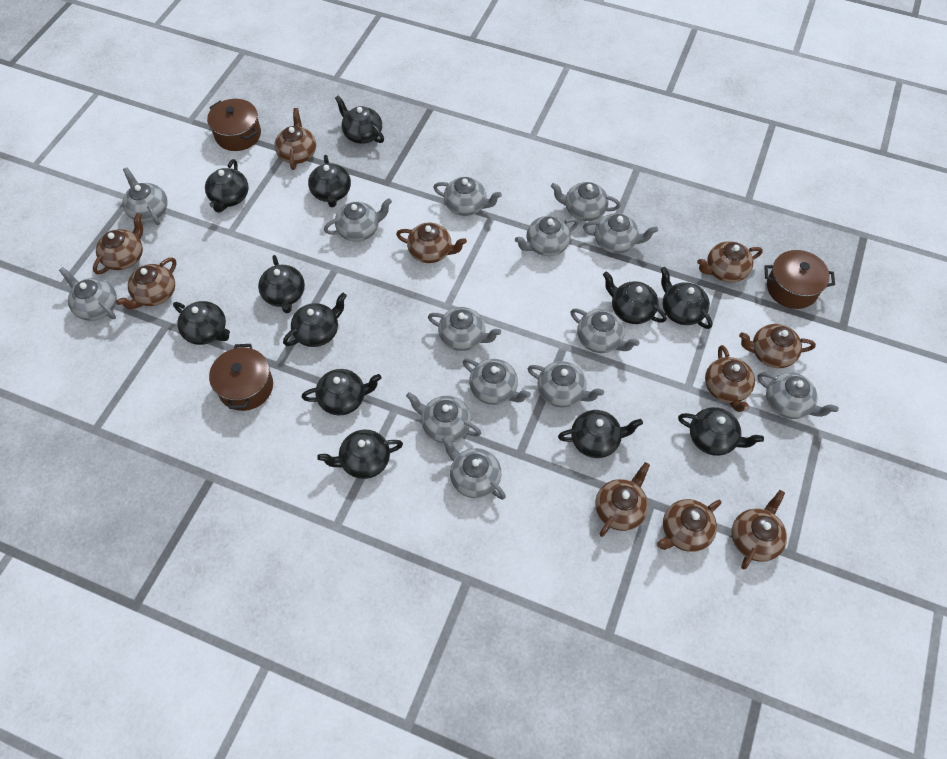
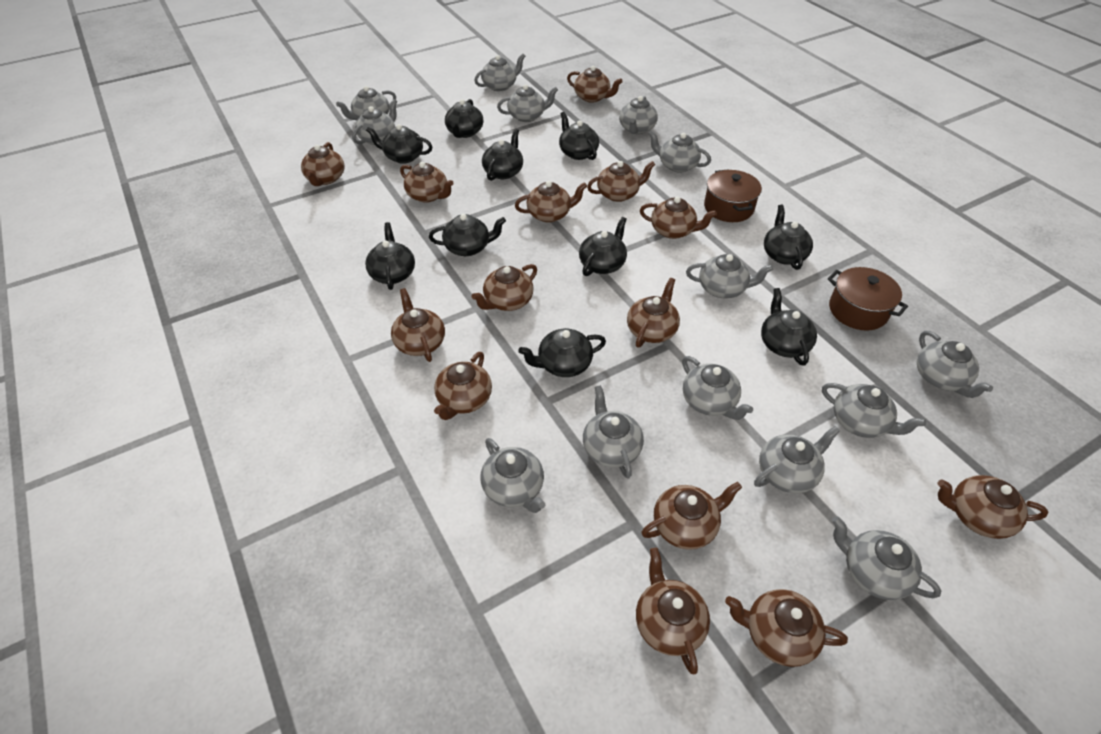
black teapot: [173,301,230,345] [205,159,249,213] [258,255,305,313] [283,293,347,347] [302,369,381,416] [308,155,351,207] [317,429,403,479] [335,96,384,144] [558,410,643,458] [603,271,667,324] [661,267,712,329] [678,407,764,456] = 12 -> [365,222,415,290] [366,124,432,164] [429,214,506,256] [445,99,484,138] [482,129,523,181] [518,328,606,377] [559,112,599,160] [579,217,627,276] [761,288,817,366] [764,205,813,270] = 10
brown pot: [207,99,261,151] [209,344,273,411] [764,250,835,309] = 3 -> [704,169,762,222] [828,267,908,331] = 2
brown teapot: [93,213,143,274] [116,257,176,310] [275,108,316,170] [396,223,467,263] [595,462,650,537] [657,499,721,552] [697,241,763,283] [705,345,755,412] [732,490,787,569] [739,324,816,368] = 10 -> [301,142,345,186] [391,288,445,362] [400,162,454,203] [434,352,492,420] [471,264,537,311] [515,181,587,223] [567,66,623,103] [587,161,655,202] [627,278,680,347] [636,548,710,674] [640,197,717,239] [641,482,742,550] [725,589,848,667] [938,475,1048,539] = 14

